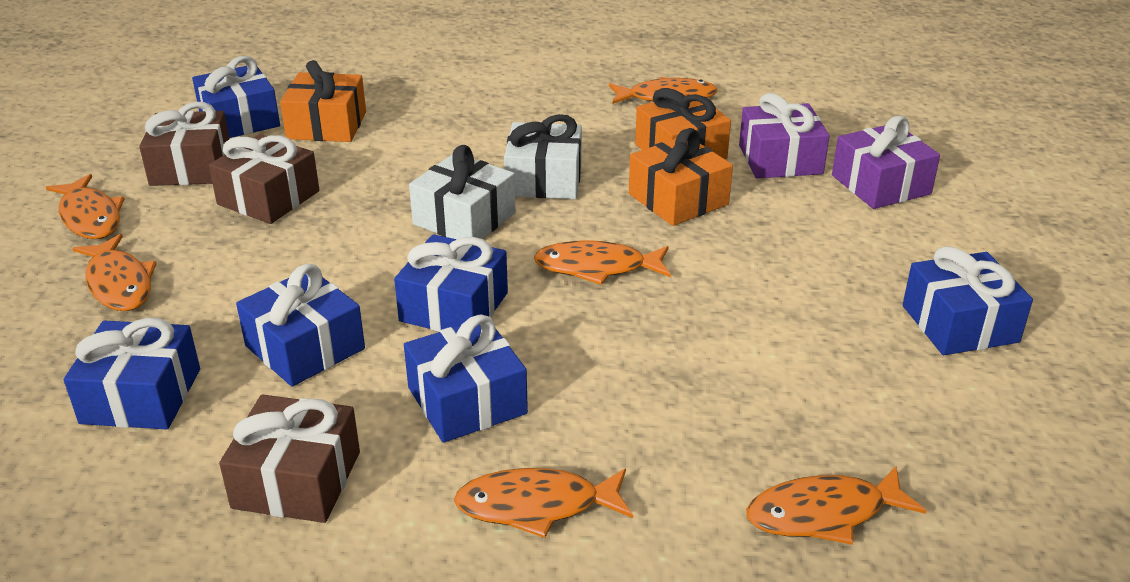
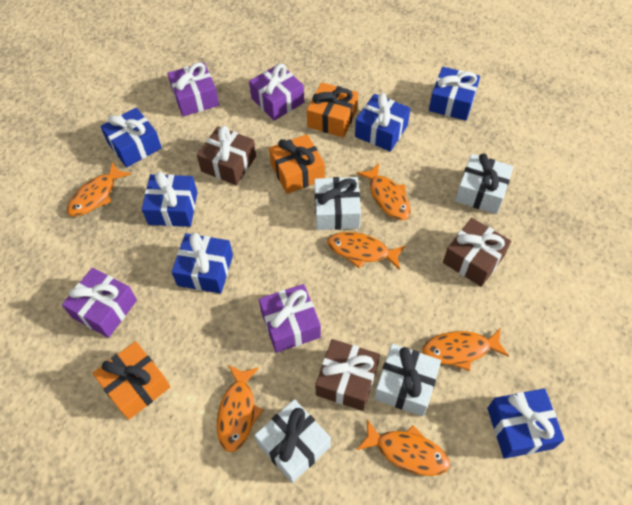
purple gift: [739,93,830,178] [832,116,940,209] = 2 -> [62,268,137,338] [167,62,219,117] [249,64,304,121] [259,284,321,353] = 4
white gift: [409,145,516,239] [504,114,582,199] = 2 -> [255,399,331,483] [314,177,361,230] [374,344,441,416] [455,154,513,214] = 4

